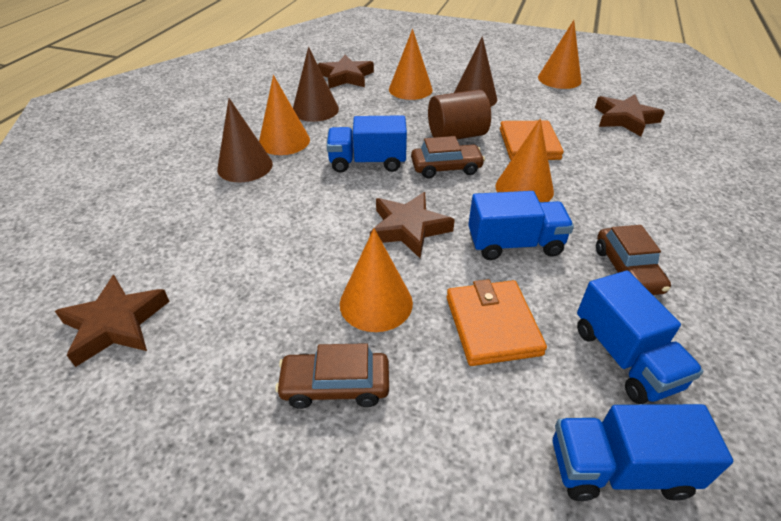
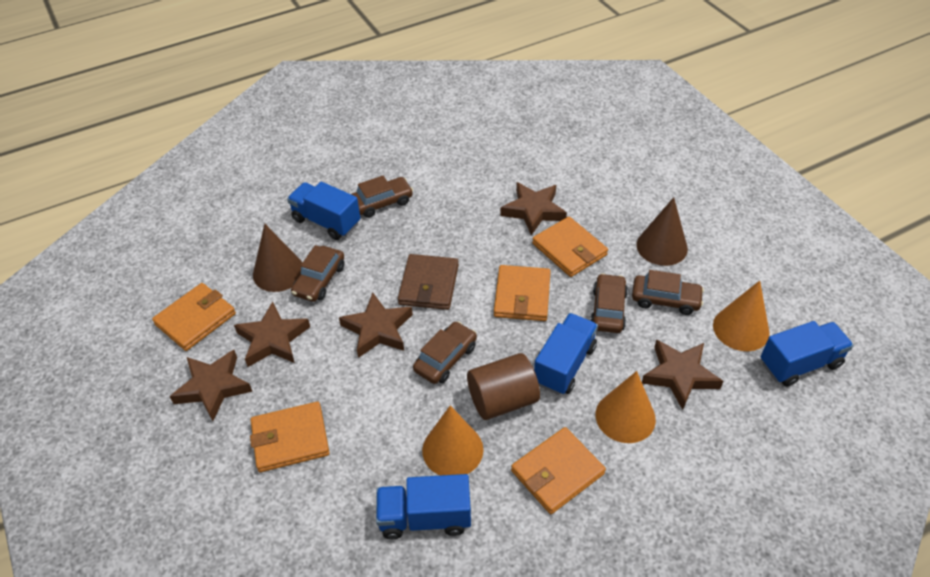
brown car: [275,343,389,409] [411,136,485,178] [596,225,671,295] = 3 -> [291,245,345,302] [351,176,413,218] [413,321,477,384] [590,273,628,333] [632,270,704,315] = 5
brown cone: [217,98,273,182] [293,47,339,122] [454,36,497,107] = 3 -> [253,224,302,292] [636,197,688,266] = 2
brown star: [55,275,170,367] [318,55,374,89] [370,192,455,258] [595,94,665,136] = 4 -> [169,350,252,421] [234,301,310,367] [339,293,413,358] [500,182,567,235] [642,339,723,410] = 5
brown wallet: none = 0 -> [398,254,459,310] = 1
orange cone: [259,75,310,155] [340,228,413,332] [389,29,433,100] [495,118,554,202] [538,20,581,89] = 5 -> [422,405,483,475] [596,371,656,443] [713,281,770,351] = 3
orange wallet: [446,279,547,366] [500,121,564,160] = 2 -> [152,283,236,351] [250,402,330,472] [494,265,551,321] [511,427,606,514] [532,217,608,277] = 5

